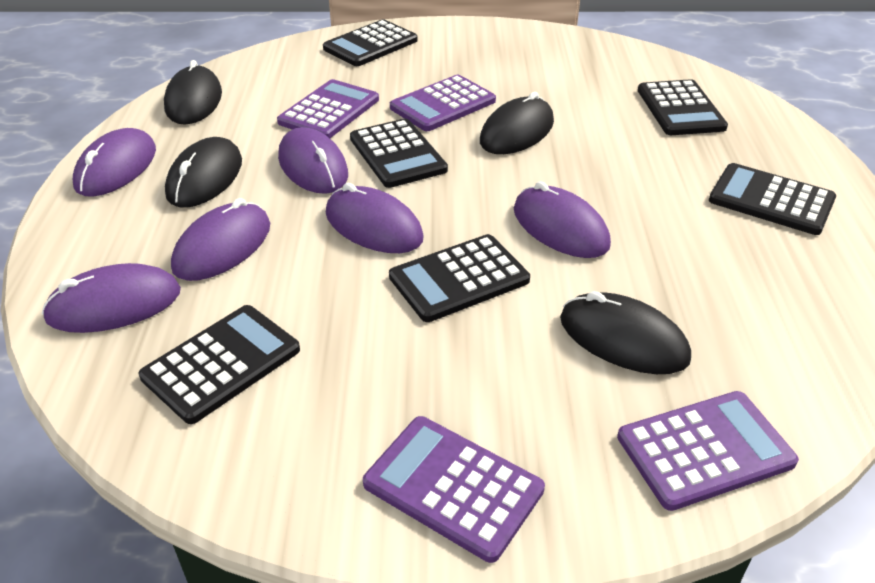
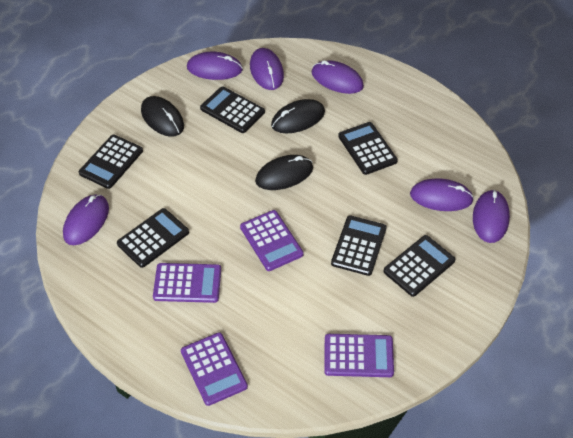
black mouse: [164,60,222,124] [165,137,242,208] [480,92,554,154] [560,291,691,374] = 4 -> [141,96,184,137] [255,155,313,190] [271,99,325,134] = 3

